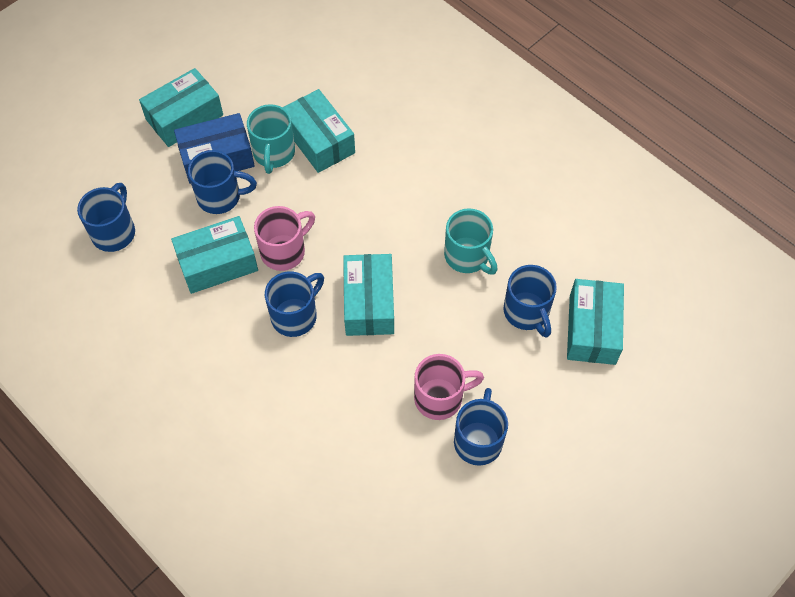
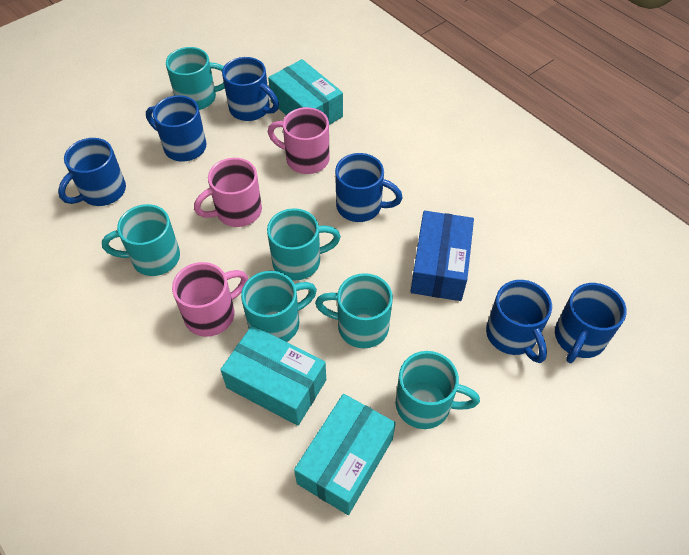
blue mug: [77,183,135,252] [188,150,257,214] [265,271,324,337] [454,388,508,466] [503,265,557,338] = 5 -> [58,138,126,206] [146,95,206,162] [222,57,279,121] [335,153,403,222] [486,280,552,363] [555,283,627,363] = 6
pink mug: [254,206,315,271] [414,354,484,420] = 2 -> [172,262,248,337] [194,158,262,227] [268,107,329,174] = 3
turquoise box: [139,68,223,147] [171,216,258,294] [282,89,355,173] [343,254,394,336] [567,279,624,365] = 5 -> [220,325,326,426] [268,59,343,125] [294,394,396,515] = 3
turquoise mug: [247,104,295,174] [444,208,498,275] = 2 -> [102,204,180,276] [166,47,225,110] [241,271,317,342] [267,208,341,280] [315,273,393,348] [396,351,480,429] = 6

